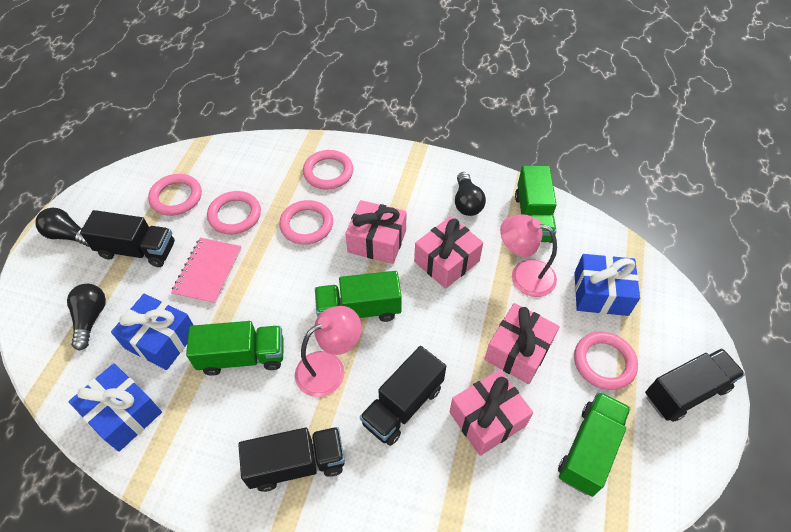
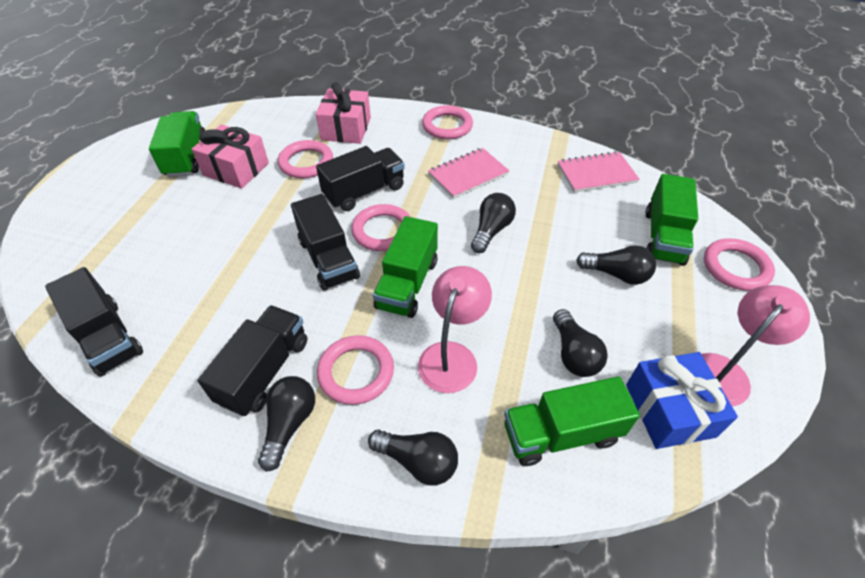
black light bulb: [35,208,90,247] [67,284,106,350] [455,172,486,216] = 3 -> [258,376,315,472] [368,429,458,486] [471,193,516,253] [553,309,608,377] [576,245,656,285] = 5
blue gift: [68,363,162,452] [111,293,193,370] [574,254,640,316] = 3 -> [626,352,738,449] = 1
pink gift: [345,200,407,264] [414,216,483,289] [450,369,533,456] [485,303,559,384] = 4 -> [192,125,269,189] [316,82,371,144] = 2
pink notebook: [171,238,242,304] = 1 -> [428,148,509,199] [557,151,640,193] = 2

